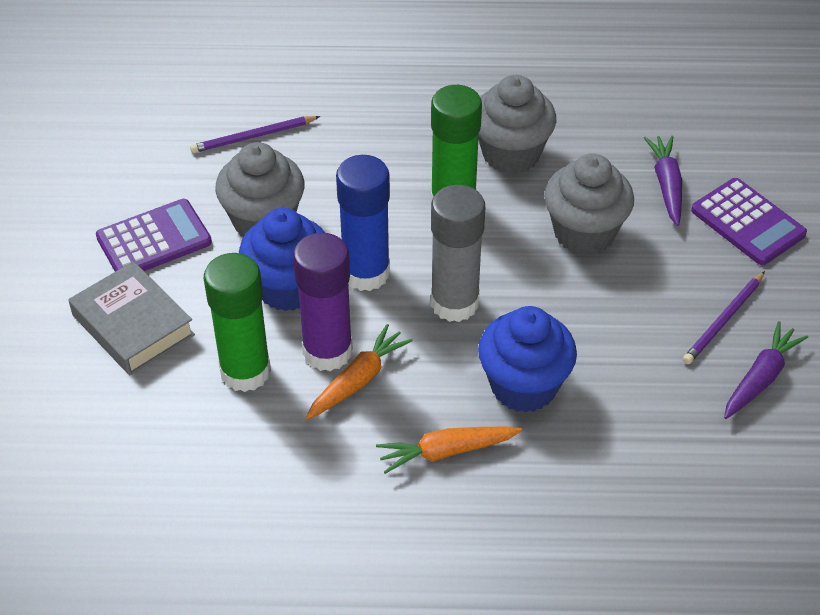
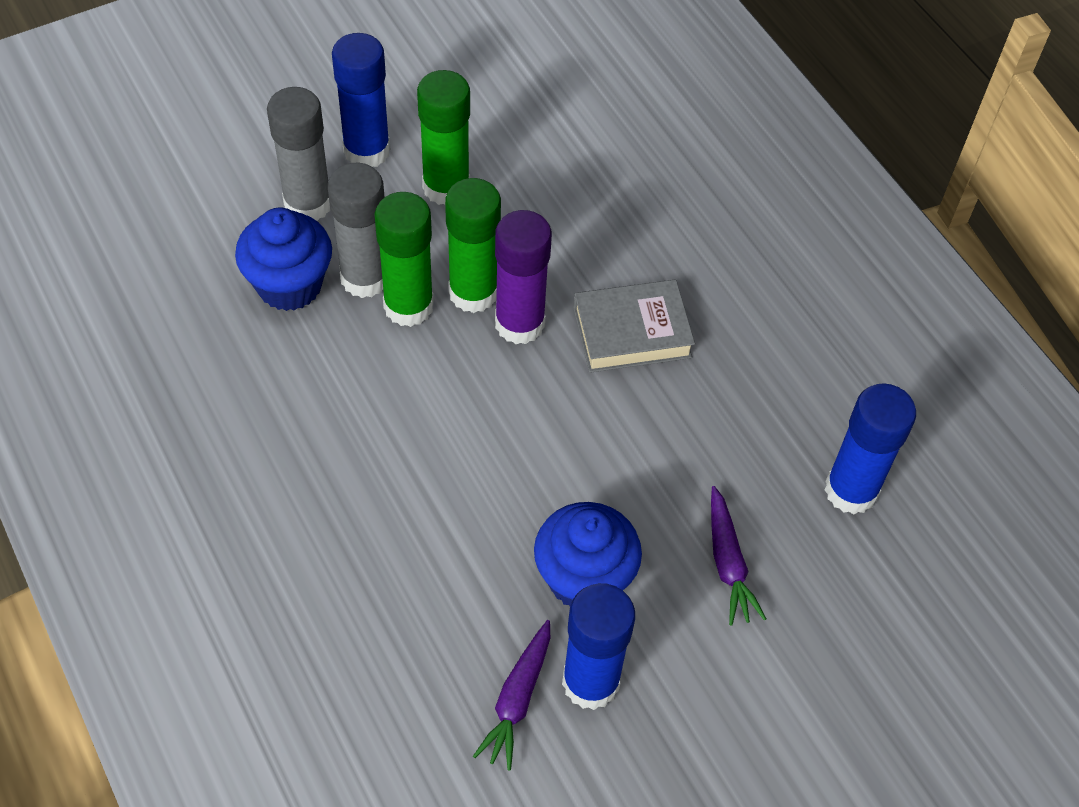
blue glue stick: [336,155,390,291] = 1 -> [332,33,390,167] [562,583,635,710] [825,383,916,514] = 3
green glue stick: [204,253,271,392] [431,85,482,202] = 2 -> [374,192,434,327] [417,70,470,205] [445,178,501,313] = 3
grey cupcake: [215,142,305,237] [478,75,556,174] [544,153,634,255] = 3 -> none = 0
grey glue stick: [431,185,485,322] = 1 -> [267,87,330,221] [328,163,384,298] = 2
orange carrot: [306,324,412,419] [376,427,522,474] = 2 -> none = 0
purple calculator: [96,199,212,272] [691,178,807,265] = 2 -> none = 0
purple pencil: [190,116,320,153] [683,271,765,364] = 2 -> none = 0

